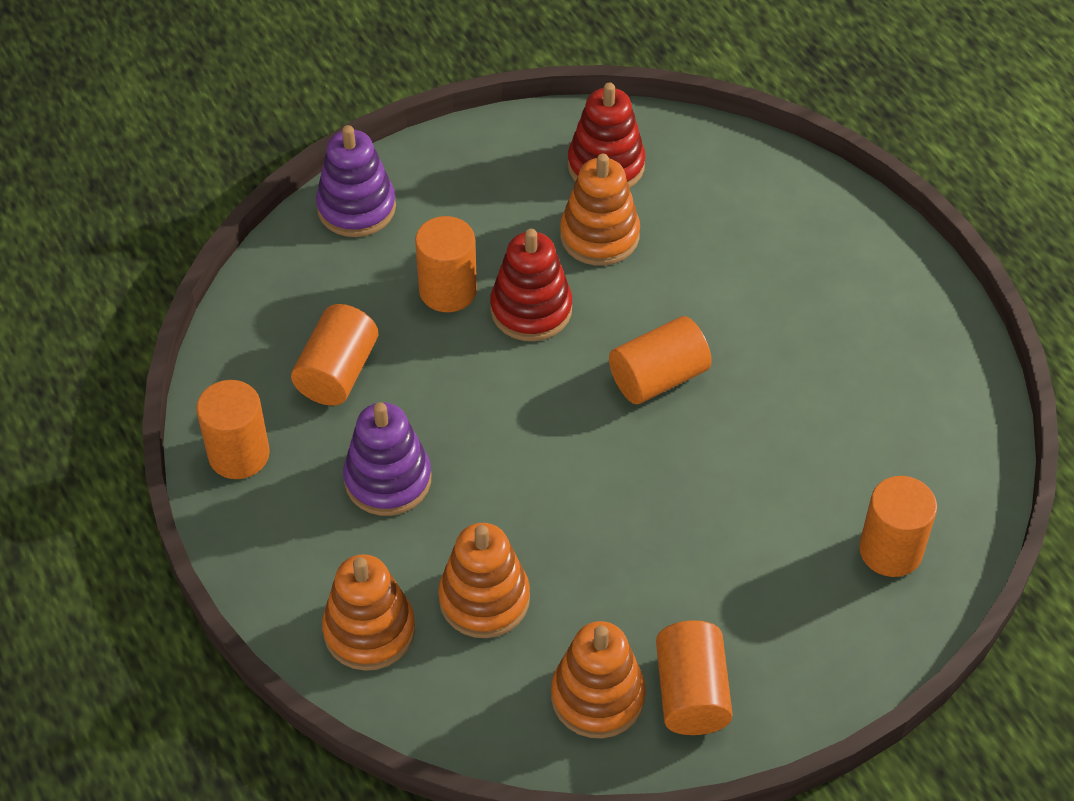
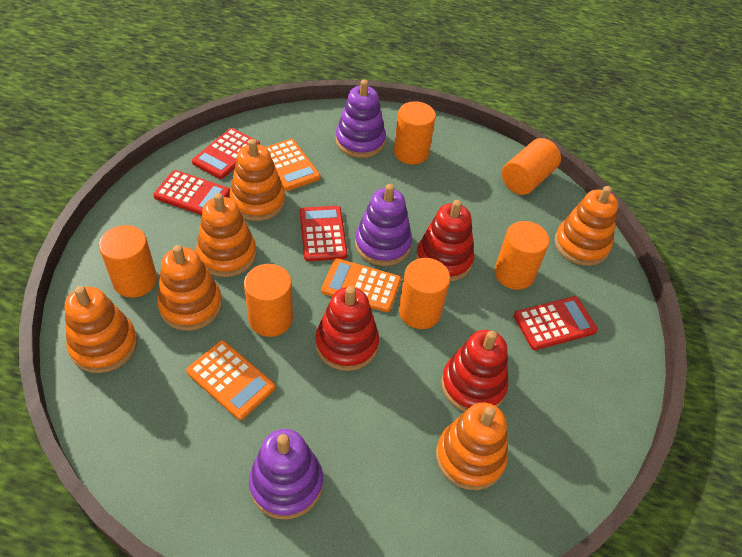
orange calculator: none = 0 -> [186,340,276,420] [266,139,321,191] [321,258,401,312] = 3
orange stacking toy: [322,554,415,671] [438,523,530,638] [551,621,646,738] [560,154,640,266] = 4 -> [65,286,137,373] [157,245,222,331] [196,193,256,277] [229,139,285,221] [436,402,508,490] [555,186,618,266] = 6
purple stacking toy: [316,125,396,237] [343,402,431,516] = 2 -> [249,429,323,519] [336,80,386,158] [355,184,412,266] = 3
red calculator: none = 0 -> [153,170,230,215] [192,128,260,179] [300,206,348,261] [514,296,598,350] = 4
red stacking toy: [490,229,572,341] [568,83,646,188] = 2 -> [315,286,379,371] [416,200,474,281] [441,330,508,412] = 3

